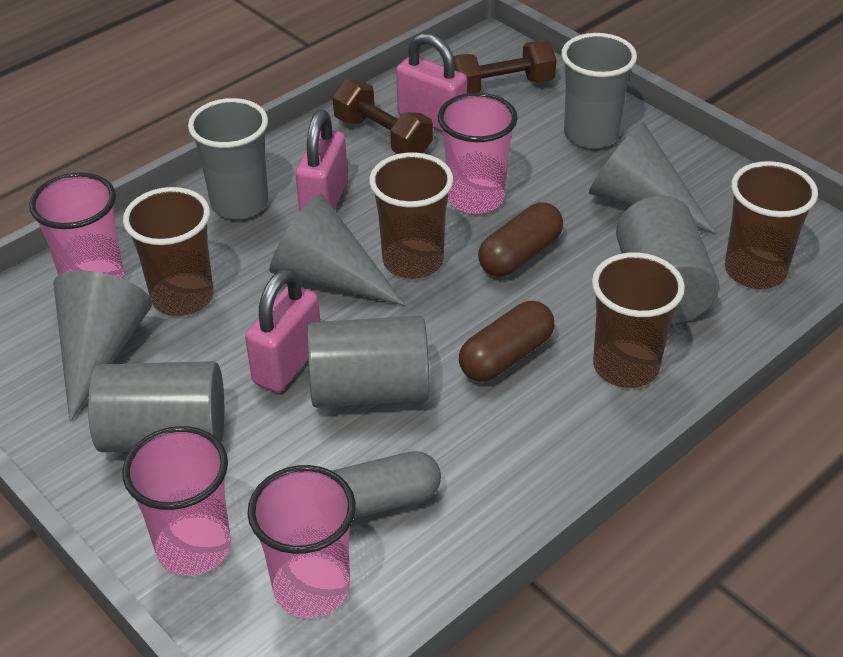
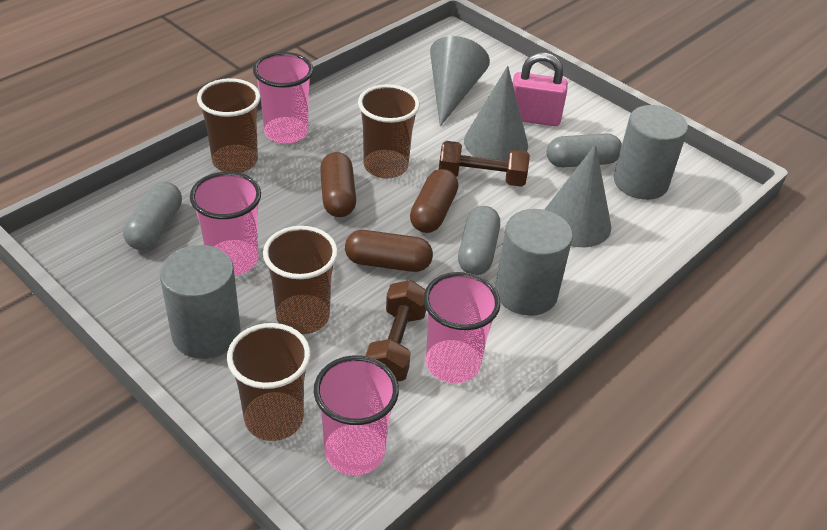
brown capsule: [459,301,554,382] [478,202,563,277] = 2 -> [320,152,356,217] [345,230,433,272] [410,169,458,233] = 3
grey capsule: [333,451,441,519] = 1 -> [123,182,182,250] [458,206,500,275] [547,133,622,168] = 3
grey cup: [188,98,268,219] [561,33,637,149] = 2 -> none = 0
pink padlock: [245,268,320,392] [295,110,348,213] [396,33,467,131] = 3 -> [513,53,568,126] = 1

